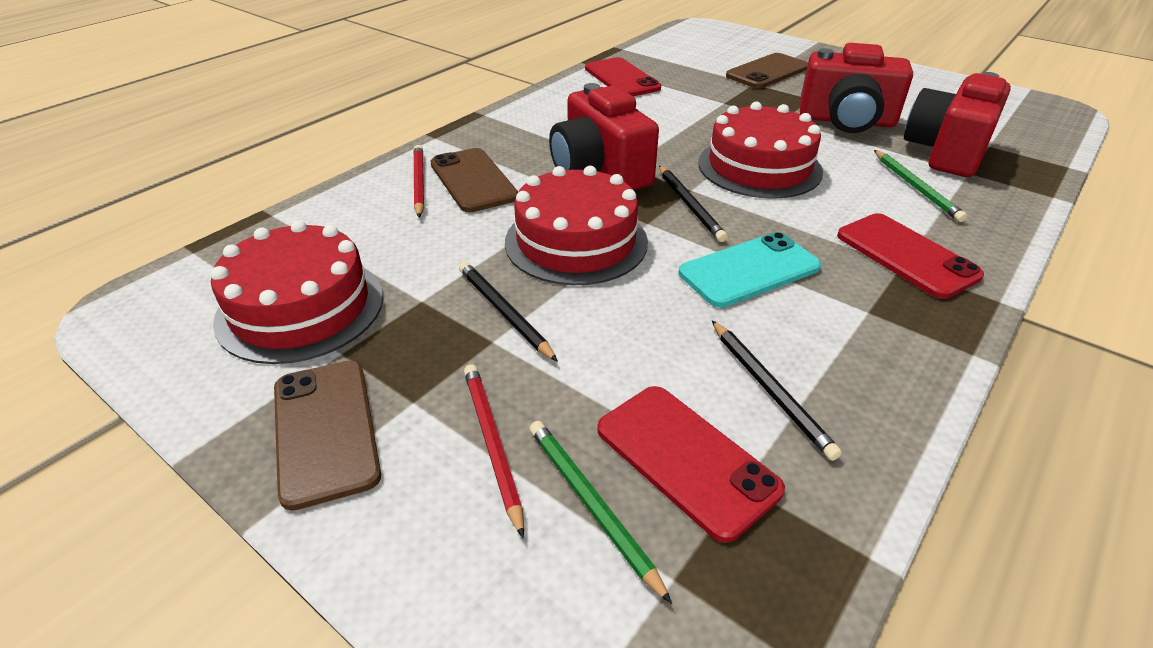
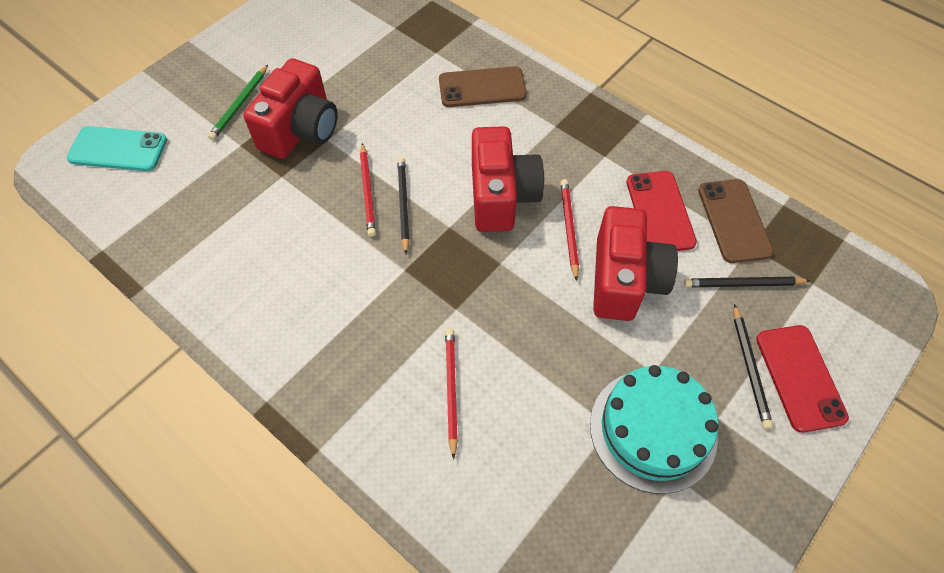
brown phone: [274,360,381,511] [431,148,518,212] [726,53,808,88] = 3 -> [439,66,527,107] [698,179,774,263] = 2
green pencil: [530,421,672,604] [874,150,967,222] = 2 -> [208,65,268,140] = 1
red cake: [211,220,383,364] [505,166,648,285] [698,102,823,199] = 3 -> none = 0
red pencil: [414,145,424,218] [464,364,524,538] = 2 -> [360,143,376,237] [445,328,458,460] [560,179,579,281] = 3
red phone: [585,57,661,96] [597,386,785,543] [837,213,984,299] = 3 -> [626,171,697,251] [756,325,849,433] = 2
turquoise cake: none = 0 -> [590,365,719,494] = 1

